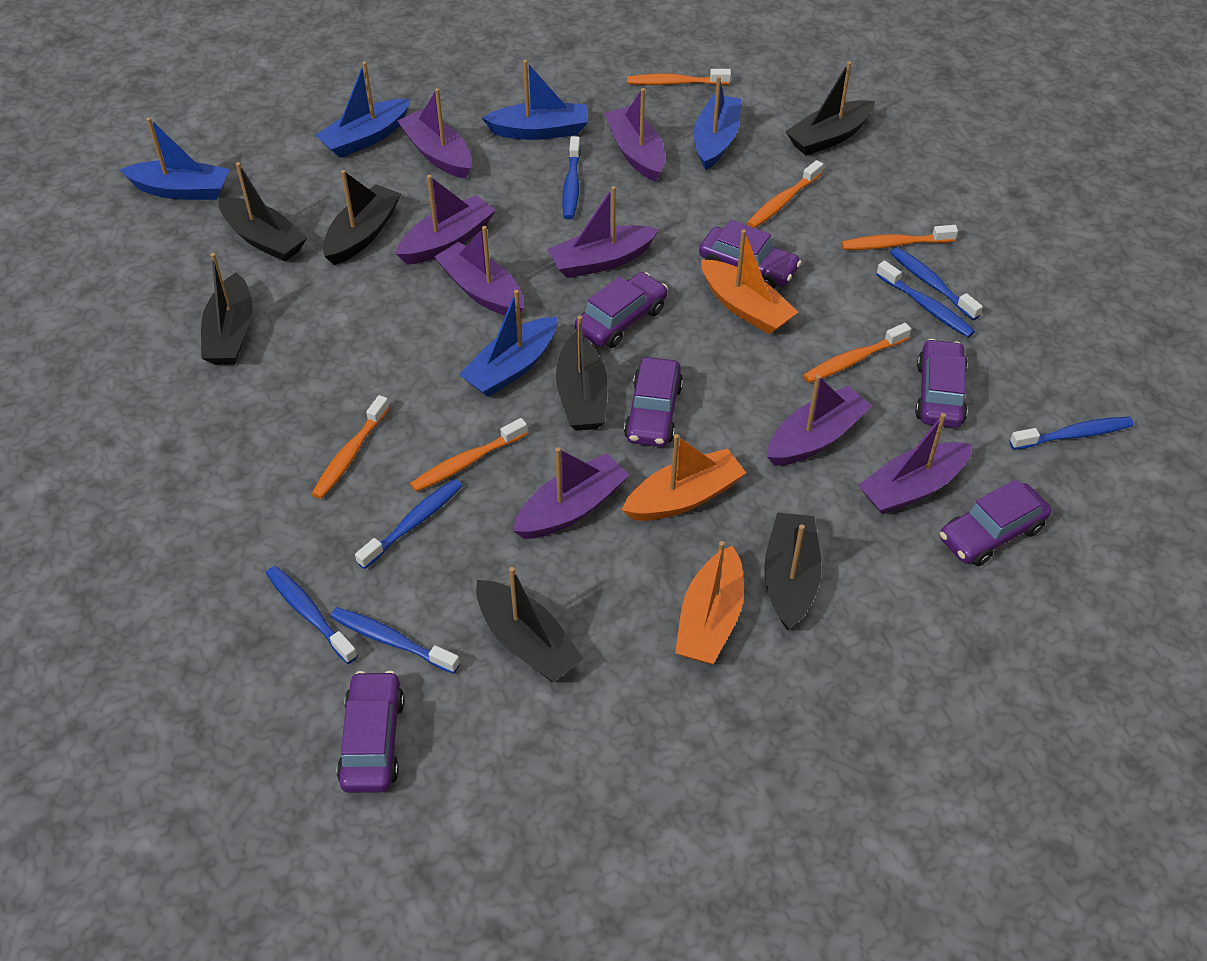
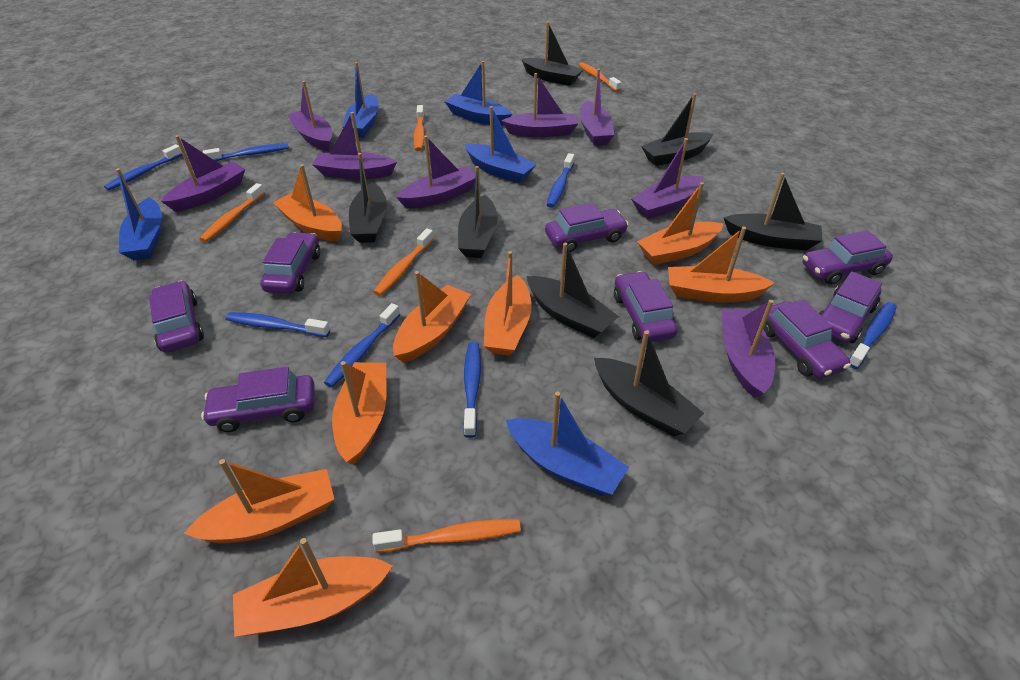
orange boat: [622,434,746,521] [675,541,744,664] [701,229,798,335] = 3 -> [184,459,334,544] [233,538,393,637] [273,164,342,241] [332,361,387,465] [393,271,471,363] [484,251,532,356] [637,182,723,265] [668,227,774,303] = 8
orange toothbrush: [312,395,390,499] [410,418,528,492] [627,69,731,85] [747,160,823,228] [803,323,911,383] [842,225,958,250] = 6 -> [200,183,265,242] [373,228,434,296] [373,519,521,552] [414,105,425,151] [579,62,622,92] = 5
purple car: [337,671,405,793] [575,272,668,348] [624,357,683,447] [699,220,802,289] [915,339,968,428] [940,479,1052,566] = 6 -> [149,281,204,353] [201,367,315,432] [261,232,320,294] [545,203,629,252] [614,271,678,342] [763,299,851,379] [803,230,893,285] [819,271,882,343] = 8

